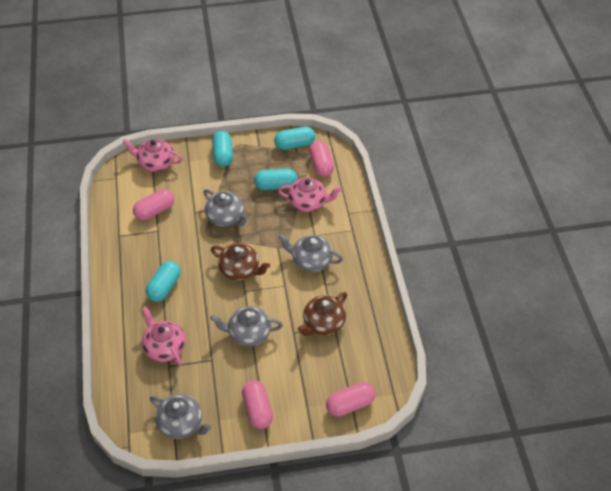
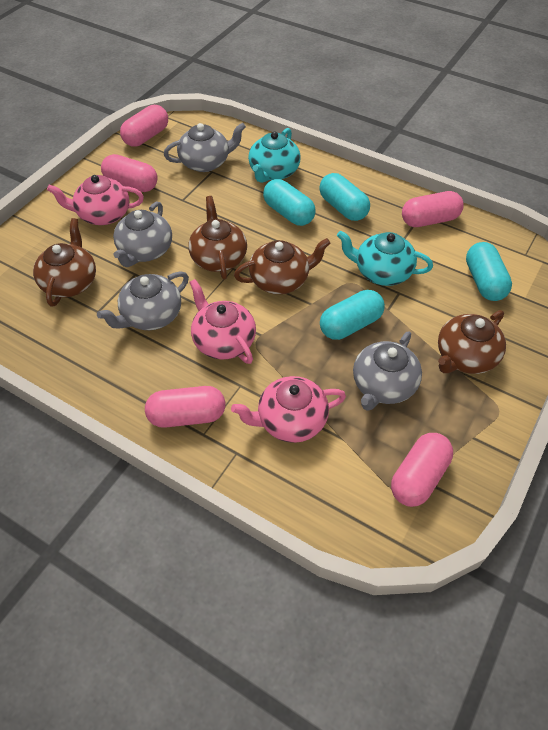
brown teapot: [211,243,270,280] [298,292,347,336] = 2 -> [33,218,96,306] [188,196,247,279] [234,238,330,294] [438,310,506,374] = 4
pink capsule: [133,189,174,220] [242,380,273,429] [309,141,334,177] [326,382,375,417] = 4 -> [101,154,158,192] [120,105,168,147] [145,386,226,428] [391,433,453,507] [402,191,464,227] = 5
turquoise teapot: none = 0 -> [248,128,301,183] [337,230,433,286] = 2

